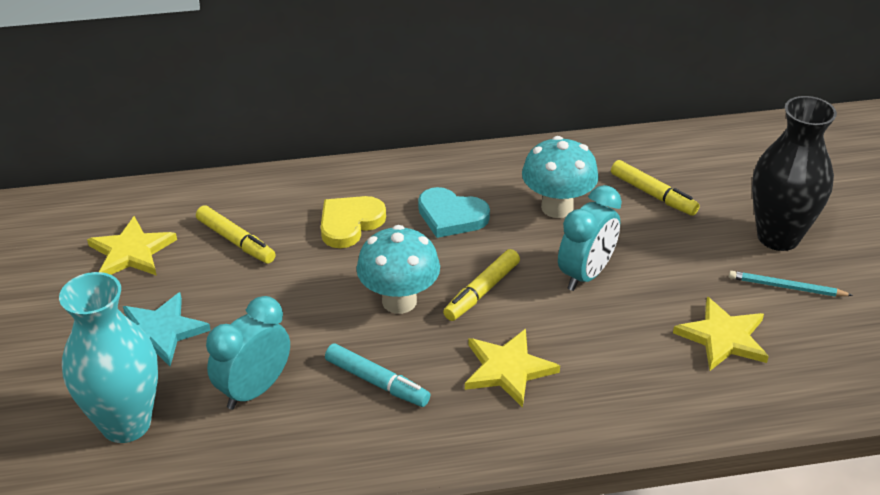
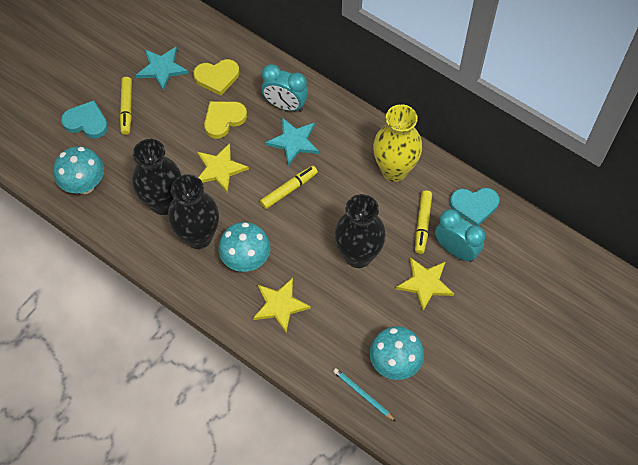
black vase: [752,96,837,251] = 1 -> [132,139,182,215] [168,175,219,249] [334,194,386,268] = 3
turquoise heart: [418,187,490,238] = 1 -> [61,100,108,139] [450,188,500,226] = 2
turquoise marker: [325,343,430,407] = 1 -> none = 0
turquoise mushroom: [356,225,440,314] [522,136,599,218] = 2 -> [54,146,104,194] [218,222,270,272] [370,326,424,380] = 3
turquoise star: [123,292,211,366] = 1 -> [136,46,189,91] [266,118,319,166] = 2
turquoise vase: [59,272,158,443] = 1 -> none = 0
yellow heart: [321,196,386,248] = 1 -> [193,59,239,96] [204,101,247,139] = 2
yellow vase: none = 0 -> [373,104,422,182] = 1

